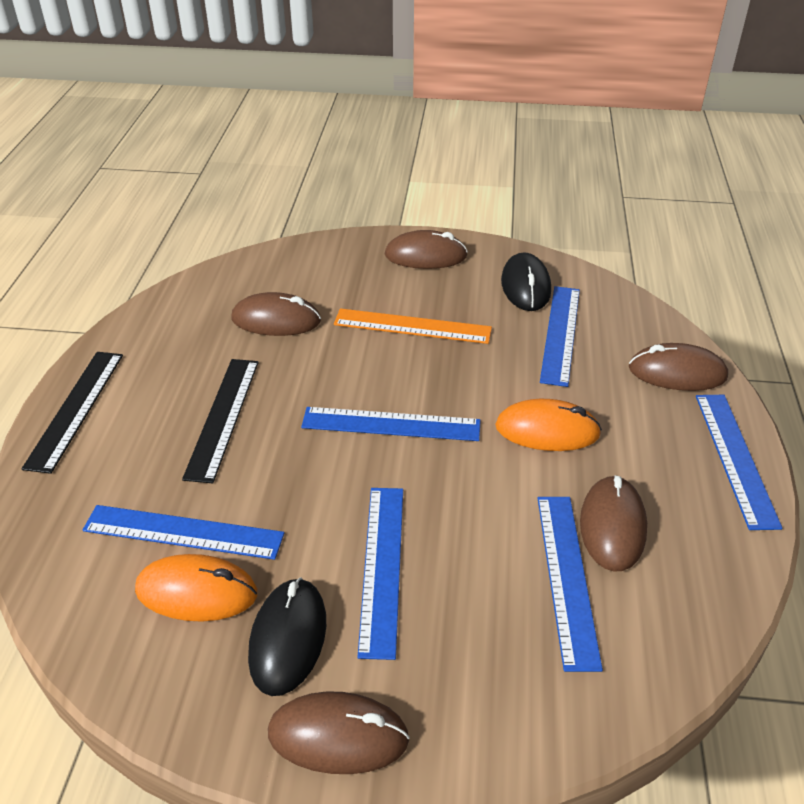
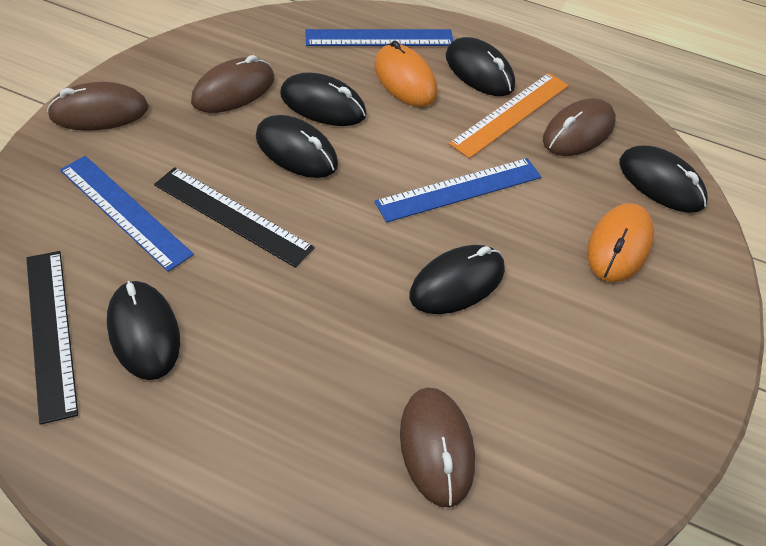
black mouse: [248,577,326,696] [501,252,551,311] = 2 -> [107,281,180,380] [256,115,338,178] [280,72,367,126] [410,245,505,314] [446,37,515,96] [619,146,708,213] = 6
blue ruler: [83,505,285,560] [301,407,481,441] [357,488,403,660] [537,497,603,672] [540,286,580,387] [696,395,783,530] = 6 -> [60,156,194,272] [305,29,454,46] [374,158,541,223] = 3
brown mouse: [231,292,321,336] [268,692,410,774] [384,230,468,269] [580,475,647,572] [629,343,728,391] = 5 -> [47,82,149,131] [191,55,274,113] [400,388,475,507] [543,98,616,156] = 4

